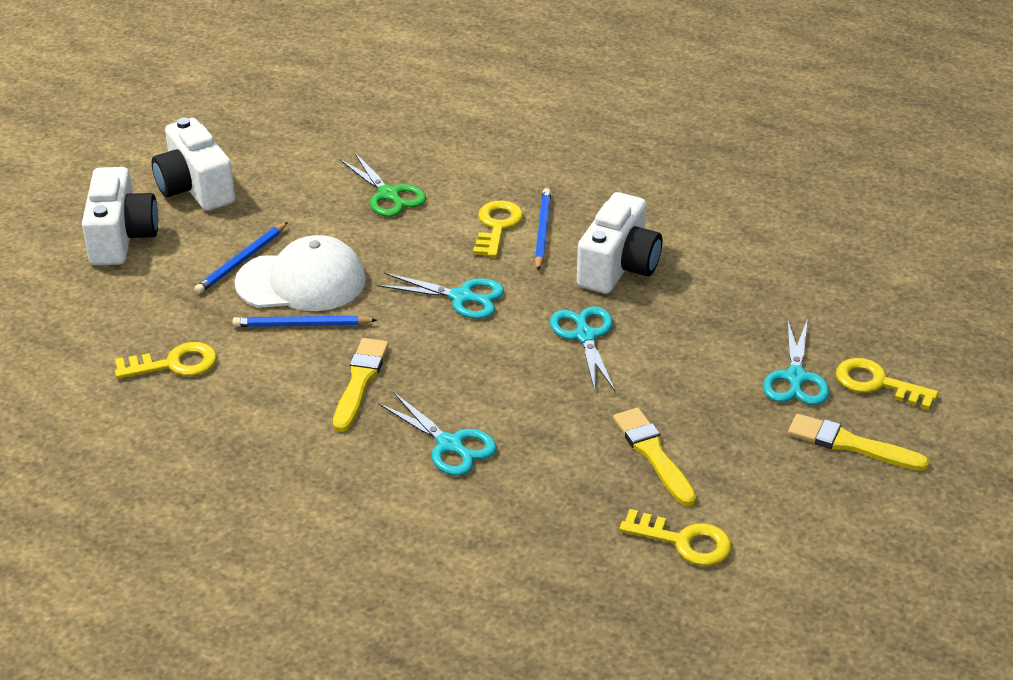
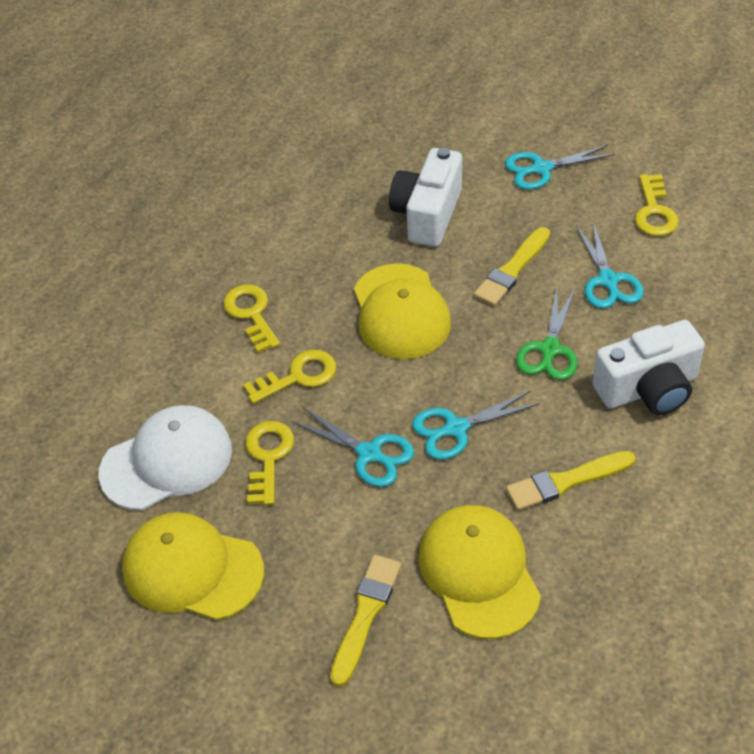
blue pencil: [194,222,288,294] [233,316,377,327] [535,188,551,271] = 3 -> none = 0
white camera: [82,167,158,265] [152,118,235,211] [577,192,662,294] = 3 -> [389,148,462,247] [592,320,705,415] = 2
yellow cap: none = 0 -> [122,512,264,620] [354,263,451,359] [419,505,541,639] = 3

